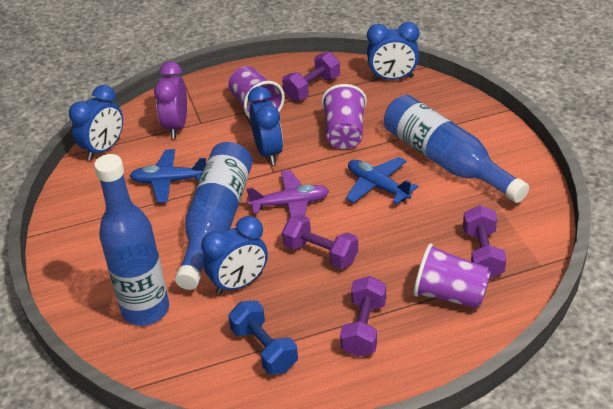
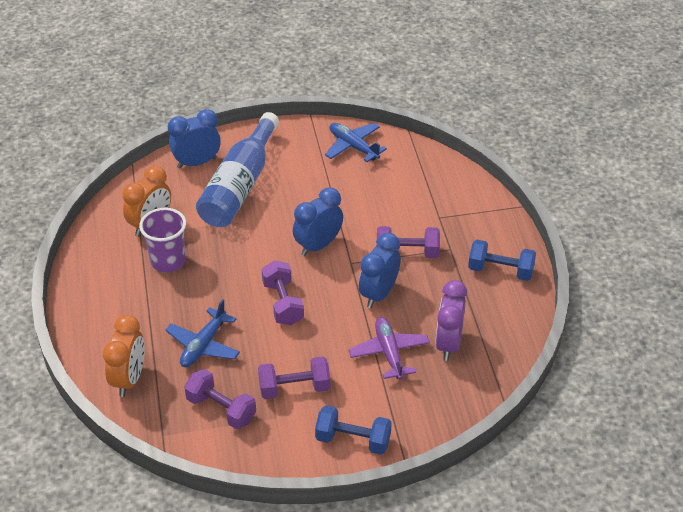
blue bottle: [94,154,169,326] [175,142,253,290] [384,95,529,203] = 3 -> [196,112,279,227] = 1
blue clock: [69,85,123,160] [201,216,268,295] [248,86,283,165] [367,22,419,80] = 4 -> [168,109,221,169] [293,187,343,256] [359,233,401,308] = 3
blue dumbbell: [228,300,298,375] = 1 -> [315,405,392,455] [468,240,536,281] = 2
orange clock: none = 0 -> [103,315,145,397] [122,166,171,237] = 2
purple cup: [228,66,285,119] [321,84,367,149] [414,243,491,309] = 3 -> [139,208,186,273] = 1

